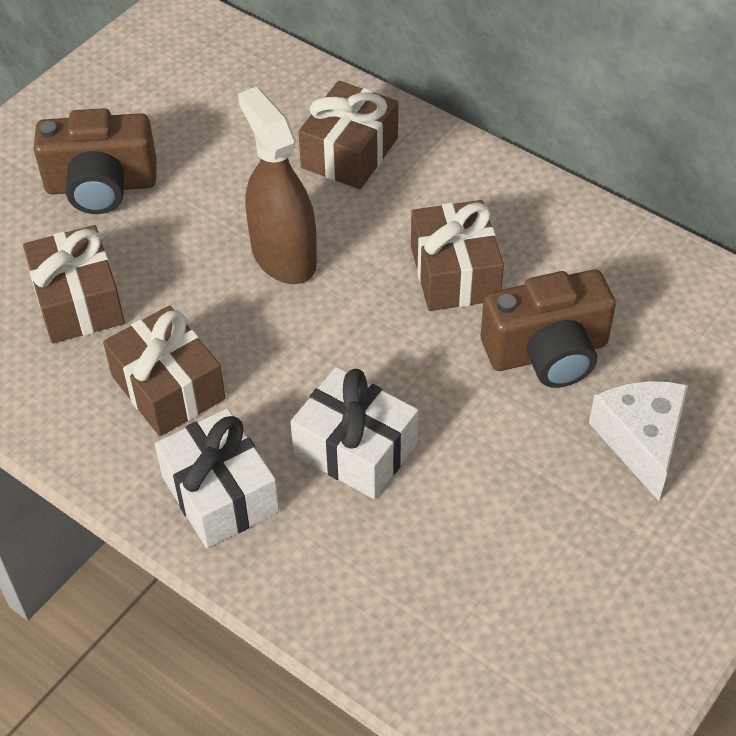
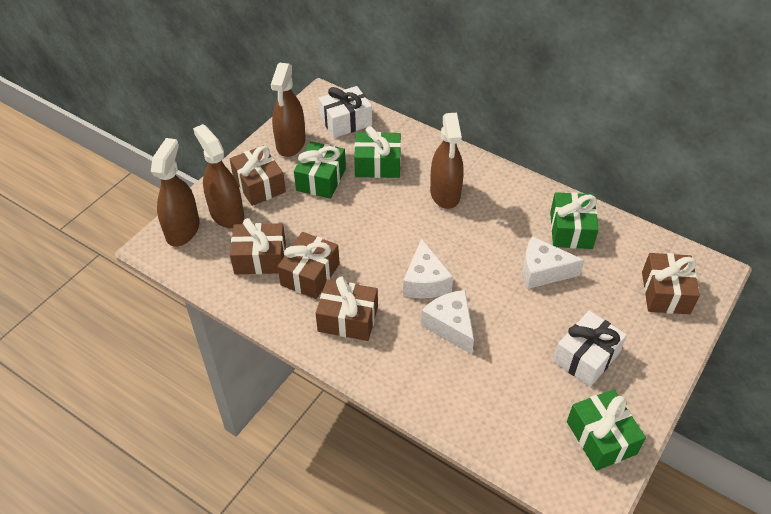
brown camera: [34,108,157,214] [481,269,616,388] = 2 -> none = 0
brown gift: [23,225,125,343] [103,305,225,436] [298,81,398,189] [411,200,504,311] = 4 -> [230,146,286,206] [230,218,286,274] [278,232,340,299] [316,277,378,341] [642,253,700,314] = 5
brown spray bottle: [238,87,317,284] = 1 -> [151,138,200,247] [193,124,244,228] [271,63,306,157] [430,113,464,209] = 4
green gift: none = 0 -> [294,141,346,199] [354,126,401,178] [550,192,599,249] [567,389,646,471] = 4
white cheese: [589,381,688,501] = 1 -> [403,239,453,299] [421,290,474,354] [523,236,584,289] = 3

